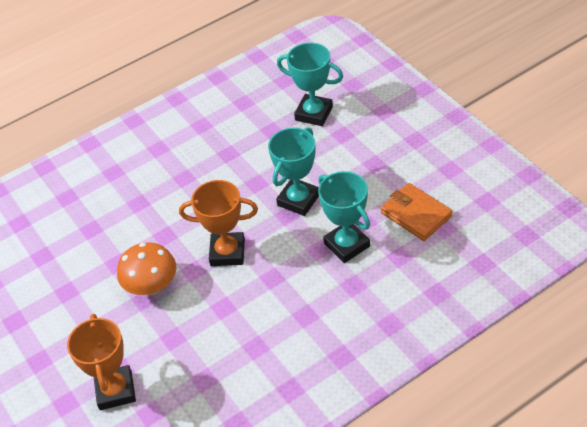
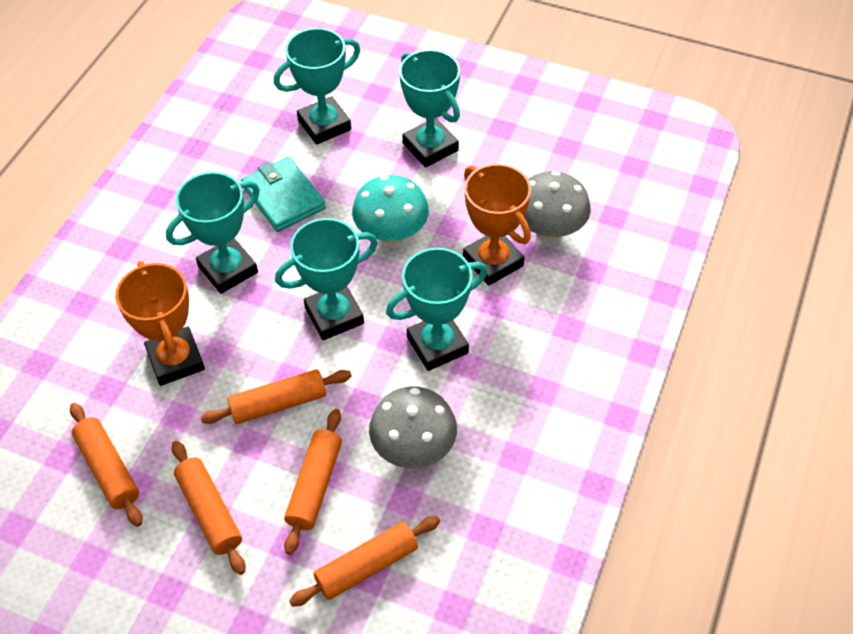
grey mushroom: none = 0 -> [369,386,457,468] [524,171,591,240] = 2
orange mushroom: [117,242,176,296] = 1 -> none = 0
orange rolling pin: none = 0 -> [70,403,142,527] [172,441,245,575] [201,369,352,424] [284,409,342,555] [289,516,440,607] = 5
orange wallet: [381,183,453,241] = 1 -> none = 0
turquoise mushroom: none = 0 -> [352,175,429,244] = 1
turquoise trophy: [268,127,319,216] [277,43,343,126] [318,171,370,263] = 3 -> [166,172,260,294] [274,28,360,145] [275,218,378,340] [386,248,487,371] [399,49,460,167] = 5
turquoise wallet: none = 0 -> [241,157,326,232] = 1

